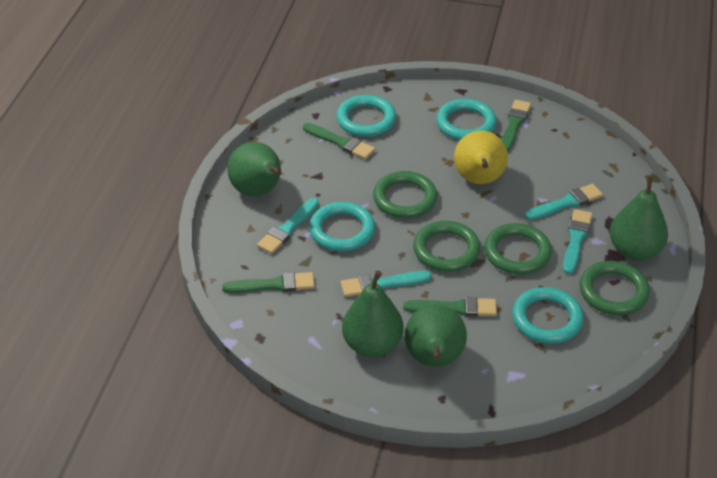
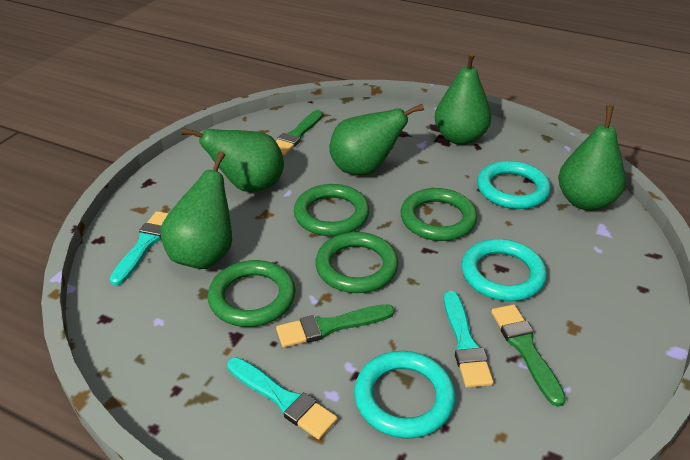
green brush: [222,272,315,293] [303,123,375,159] [403,297,497,317] [501,100,531,152] = 4 -> [276,110,323,155] [276,304,394,348] [491,304,566,407] = 3
green pear: [227,142,282,196] [342,270,404,357] [405,305,467,367] [610,175,668,261] = 4 -> [160,151,232,269] [181,128,284,192] [329,104,424,175] [435,52,491,145] [558,106,626,211] = 5
turquoise brush: [257,198,319,254] [340,271,432,297] [525,184,603,220] [563,209,593,274] = 4 -> [110,211,169,286] [227,357,337,440] [444,291,493,388] = 3
turquoise ring: [309,202,375,252] [336,95,396,137] [436,99,497,140] [512,287,584,344] = 4 -> [354,351,455,439] [461,239,547,301] [477,161,551,209] = 3
yellow pear: [454,130,508,184] = 1 -> none = 0

